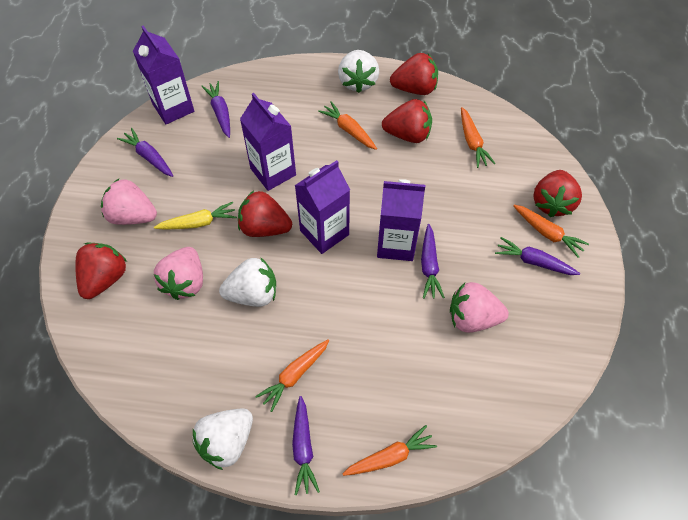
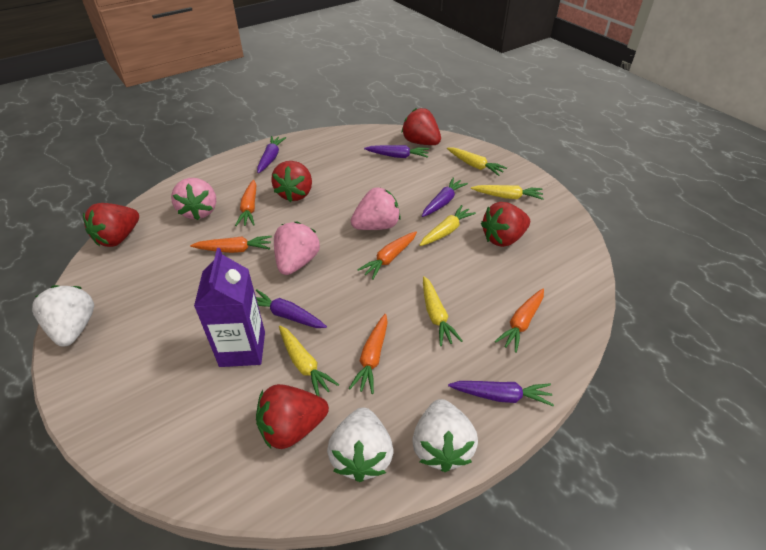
purple carton: [133,25,194,124] [240,93,296,191] [295,160,350,254] [377,179,425,261] = 4 -> [194,248,265,367] = 1
yellow carrot: [154,202,237,229] = 1 -> [279,326,339,396] [420,205,476,246] [423,276,462,346] [447,147,507,176] [471,185,544,200] = 5

